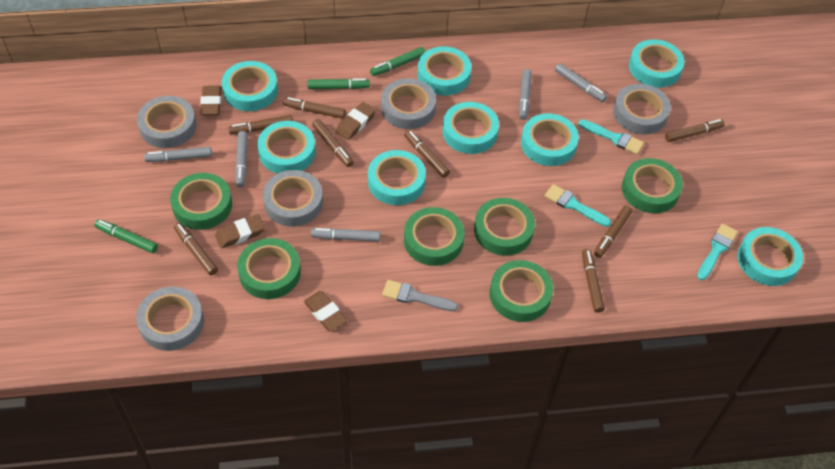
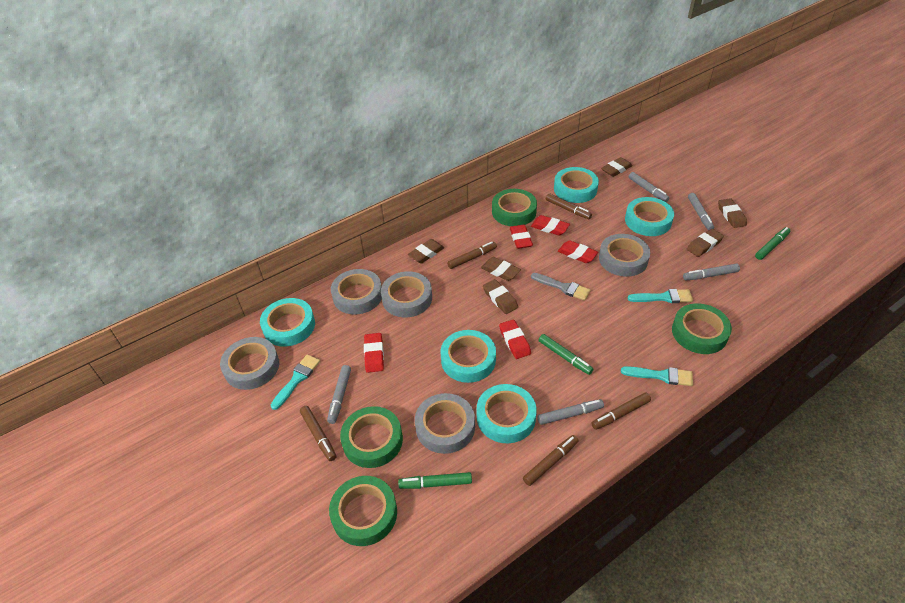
brown eraser: [200,86,222,115] [215,215,265,249] [304,291,347,331] [336,102,376,140] = 4 -> [408,239,445,263] [481,257,521,281] [483,279,518,314] [601,157,633,177] [687,229,724,257] [718,198,747,228] = 6
brown marker: [174,222,218,275] [228,115,293,135] [283,97,346,119] [312,119,353,167] [404,130,450,178] [582,249,605,313] [594,206,632,258] [665,119,725,142] = 8 -> [300,406,336,461] [447,242,497,269] [523,435,579,486] [546,193,592,219] [591,393,651,430] = 5
green tape: [170,173,232,230] [237,238,301,299] [404,207,464,266] [474,198,535,256] [490,260,553,322] [622,158,683,213] = 6 -> [329,476,397,546] [340,406,403,468] [492,189,537,226] [672,303,732,354] = 4
red eraser: none = 0 -> [364,333,384,373] [499,320,531,359] [510,225,533,249] [531,215,570,235] [558,240,598,263] = 5
turquoise tape: [222,61,278,111] [257,121,316,174] [368,150,426,205] [417,46,472,96] [443,102,499,154] [521,113,579,166] [629,39,685,88] [737,227,803,286] = 8 -> [260,298,315,347] [440,330,496,383] [477,384,537,443] [554,167,599,203] [625,197,674,236] = 5

